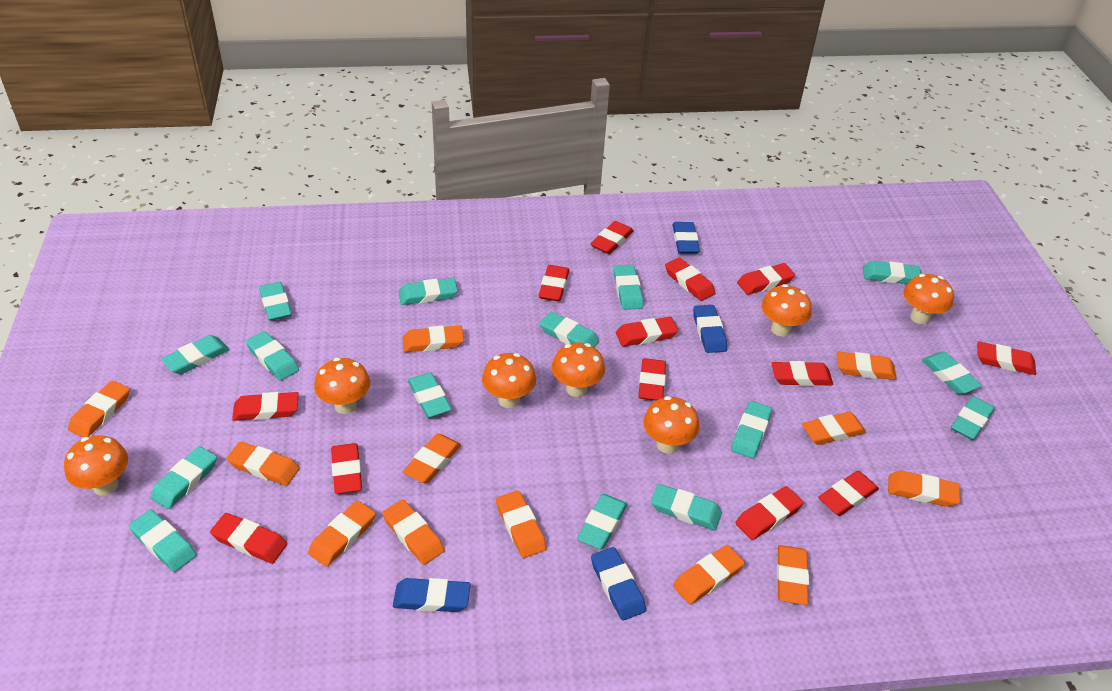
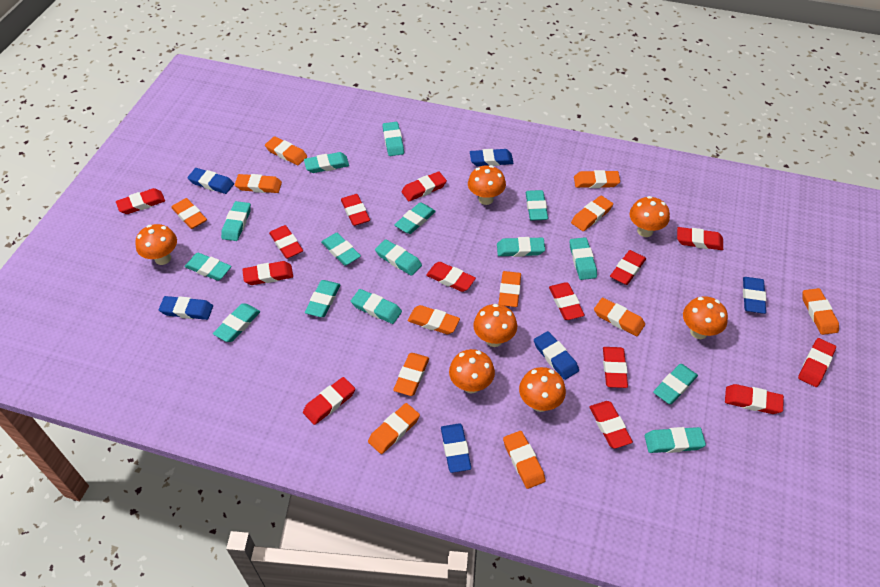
blue eraser: [393,578,471,612] [591,547,646,621] [672,222,700,254] [693,305,727,353] = 4 -> [159,296,213,320] [187,168,234,194] [441,423,471,473] [470,149,513,166] [534,331,579,380] [743,277,766,314] = 6
red eraser: [210,513,287,564] [232,392,299,421] [331,443,362,494] [538,265,569,301] [590,221,634,254] [616,317,678,347] [638,358,666,401] [665,257,716,301] [735,486,804,540] [737,263,795,295] [771,361,833,386] [818,471,879,516] [977,341,1036,375] = 13 -> [116,188,165,214] [242,261,293,285] [269,225,303,259] [303,377,355,425] [341,194,370,226] [401,171,447,201] [426,262,476,292] [549,282,585,320] [589,401,633,449] [603,347,628,388] [610,250,646,285] [677,227,723,250] [725,384,784,414] [798,338,836,387] = 14

